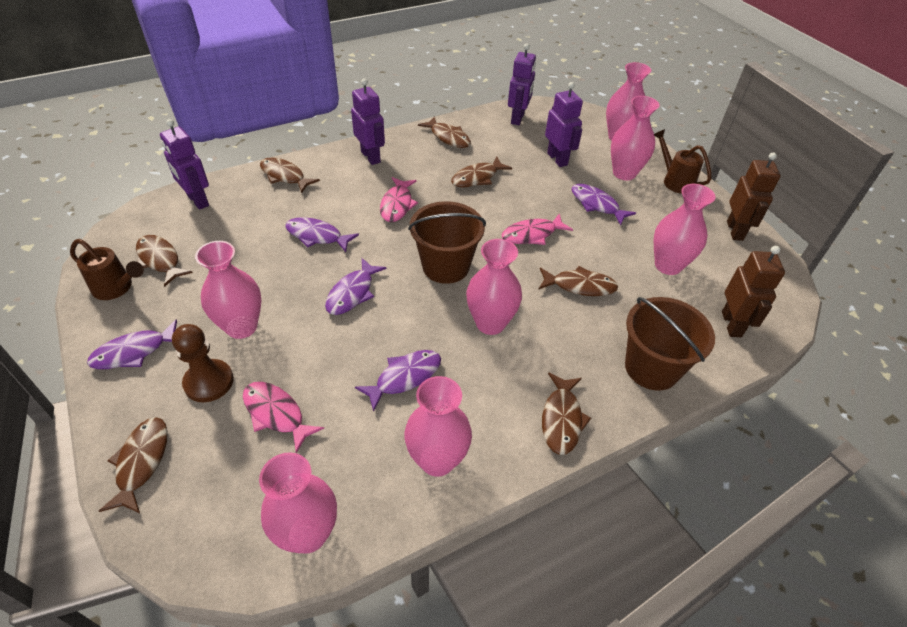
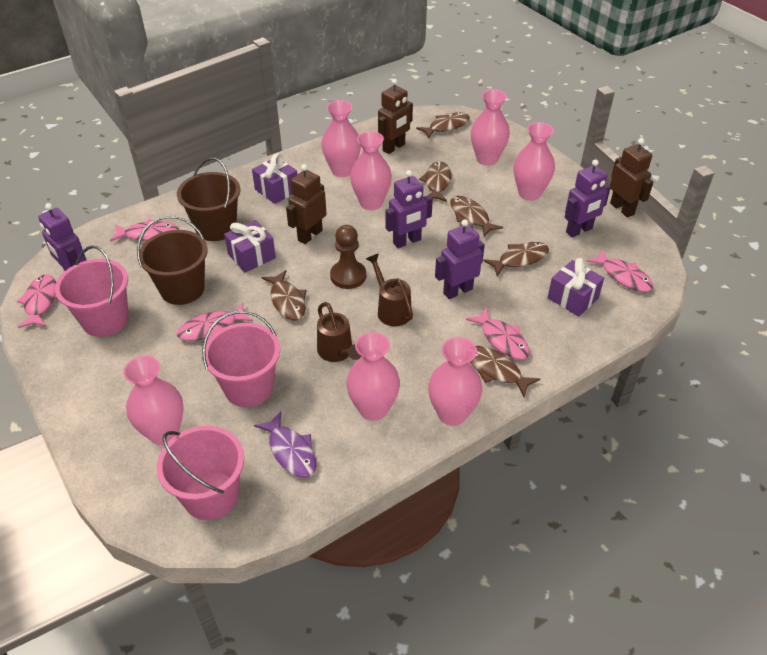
brown fish: [99,417,168,513] [136,235,193,287] [260,158,320,193] [418,116,471,148] [451,157,512,187] [538,266,618,296] [542,372,591,455] = 7 -> [261,270,306,320] [416,112,470,139] [419,161,451,202] [450,196,503,237] [470,346,540,397] [483,242,549,276] = 6
brown robot: [722,246,785,337] [727,153,780,241] = 2 -> [286,164,327,244] [378,79,413,154] [610,138,653,218] = 3
pink bucket: none = 0 -> [55,245,129,337] [157,426,244,520] [202,311,280,407] = 3
pink fish: [243,382,324,453] [380,177,418,222] [502,213,573,245] = 3 -> [17,274,56,328] [110,219,179,242] [177,303,253,341] [466,308,530,360] [586,249,653,292] = 5
purple fish: [87,319,177,369] [285,217,359,252] [325,258,387,315] [355,350,441,412] [572,184,636,225] = 5 -> [254,411,316,478] = 1
purple gift: none = 0 -> [224,220,276,272] [252,153,298,204] [548,258,604,316] = 3

